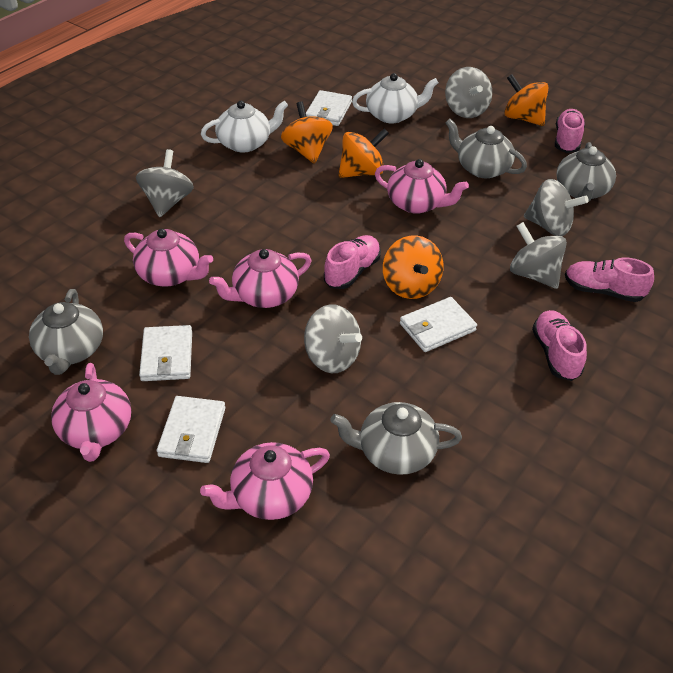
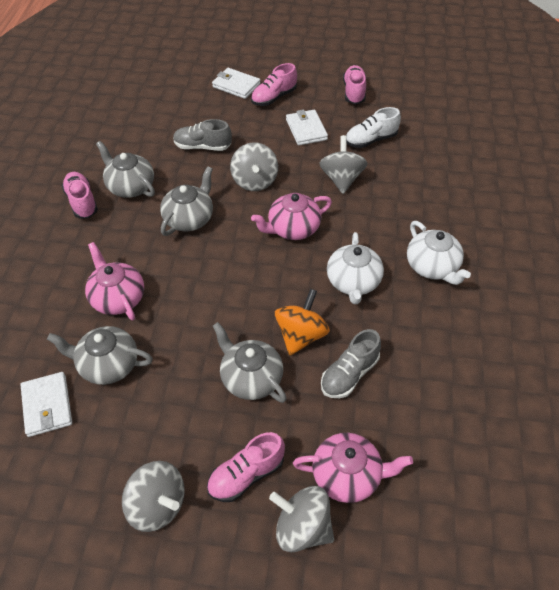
grey shoe: none = 0 -> [173,119,232,151] [321,329,381,398] = 2
grey spinning top: [136,149,194,217] [304,304,362,373] [445,67,492,118] [510,222,567,289] [524,179,589,236] = 5 -> [122,461,185,532] [230,142,278,191] [269,486,334,552] [319,135,367,194] = 4
orange spinning top: [281,101,333,164] [338,128,389,178] [383,235,443,299] [504,74,548,126] = 4 -> [275,289,330,356] = 1
pink teapot: [51,363,131,462] [124,229,213,287] [200,442,330,520] [209,249,311,308] [375,159,469,214] = 5 -> [85,242,144,320] [251,193,332,240] [293,433,413,503] = 3
white shoe: none = 0 -> [346,107,401,148] = 1
white wallet: [139,325,192,381] [157,396,225,463] [306,90,352,126] [400,297,477,352] = 4 -> [20,372,72,437] [212,68,260,99] [286,109,328,146] = 3

